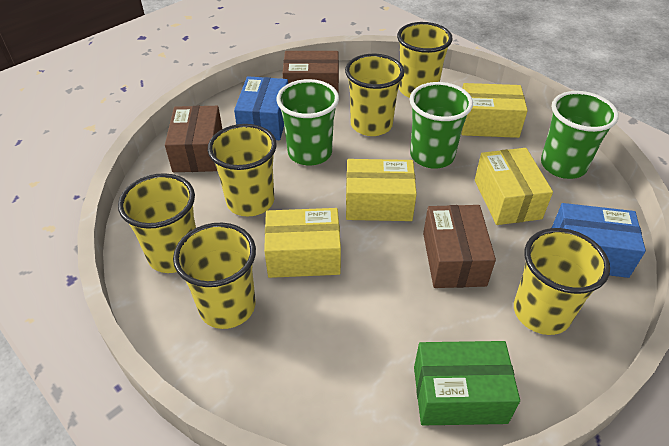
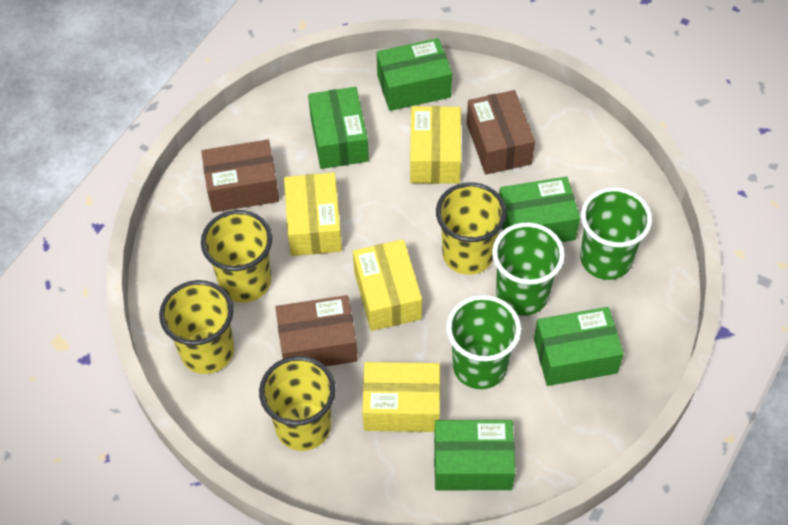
blue box: [234,76,288,140] [552,203,646,278] = 2 -> none = 0
green box: [414,341,520,425] = 1 -> [308,87,369,169] [377,38,452,111] [434,420,515,490] [499,177,580,242] [534,307,624,386] = 5
yellow cup: [118,173,196,273] [173,223,256,329] [208,124,277,216] [345,54,405,136] [397,22,453,98] [514,228,610,335] = 6 -> [159,280,234,374] [201,210,272,303] [259,356,336,451] [436,182,507,275] = 4

